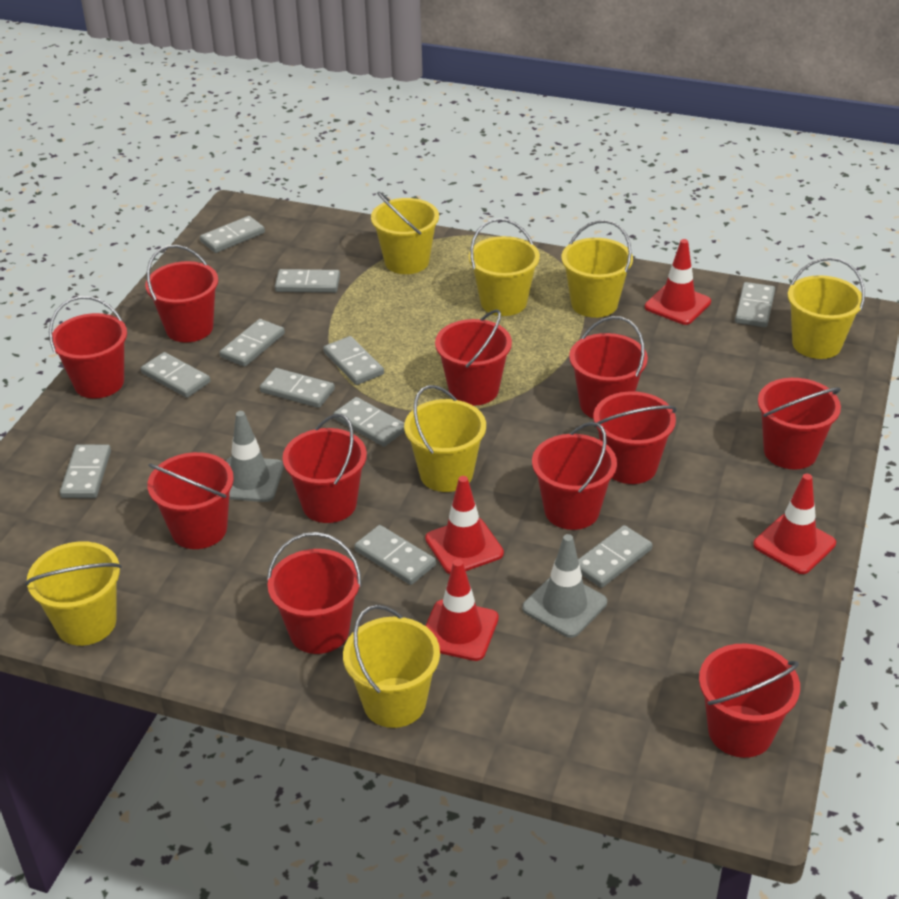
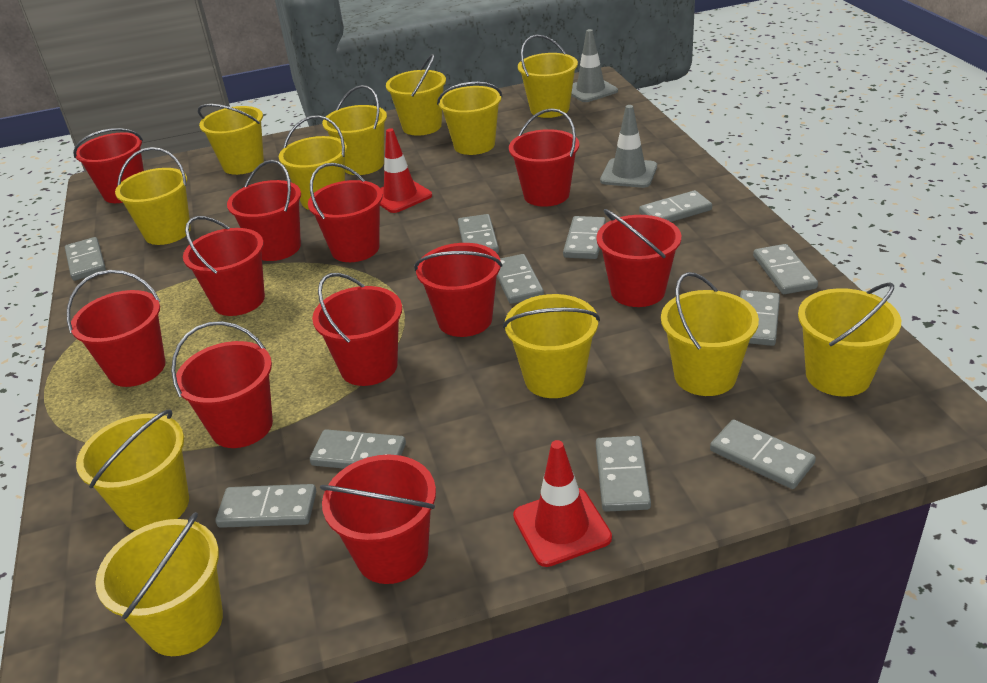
red traffic cone: [425,476,504,574] [426,559,499,661] [645,239,711,325] [753,473,836,574] = 4 -> [380,128,432,213] [513,440,612,567] = 2
yellow bucket: [25,541,122,646] [343,605,440,728] [371,192,439,274] [404,385,486,492] [469,218,540,316] [562,220,633,318] [787,257,865,359] = 7 -> [76,410,189,530] [95,512,223,656] [115,147,191,245] [198,104,264,175] [279,115,347,210] [322,85,387,175] [386,54,446,136] [437,82,502,155] [503,294,600,398] [518,35,578,118] [661,272,759,396] [798,282,901,397] = 12

